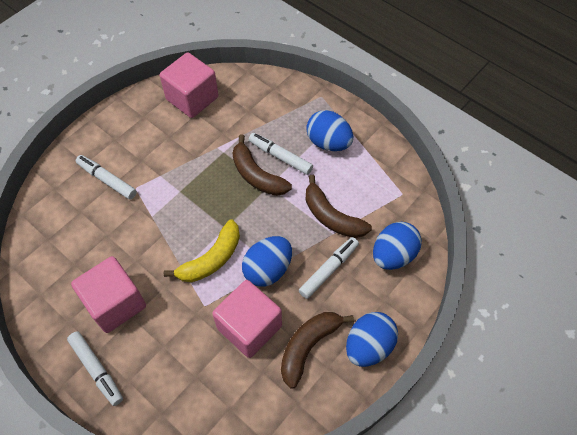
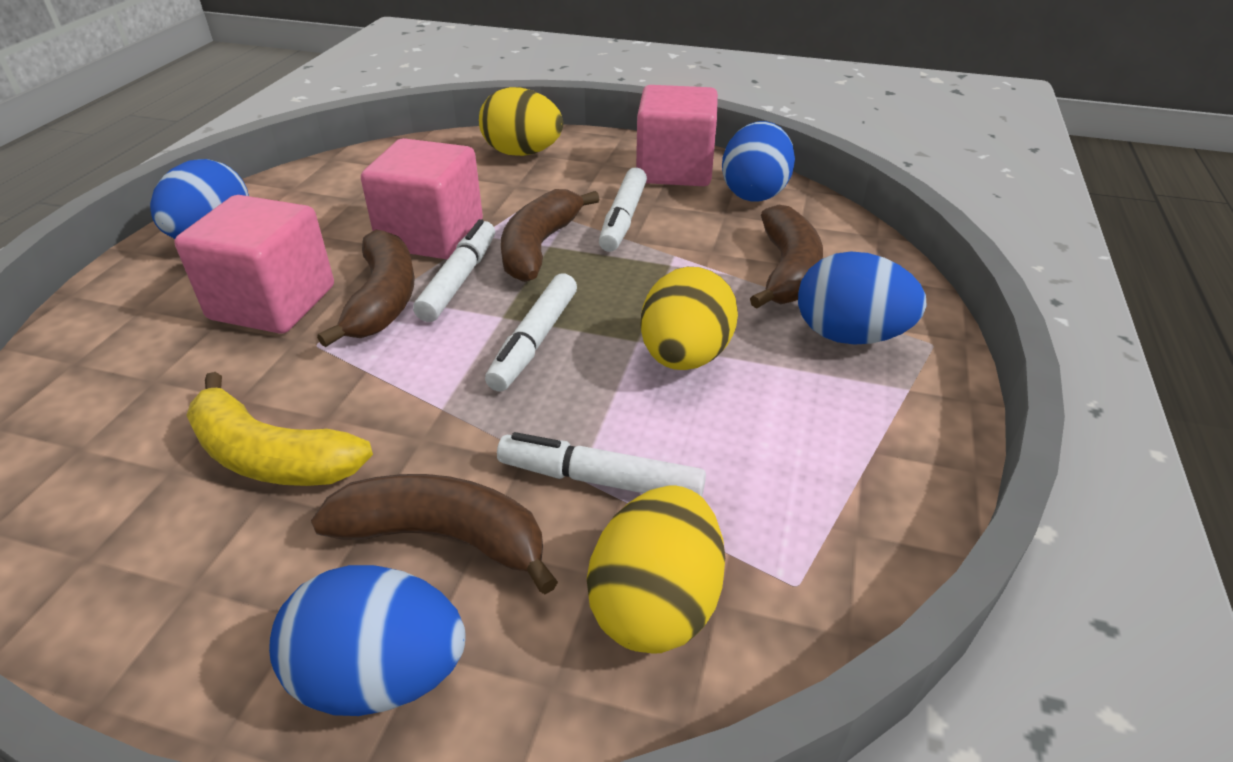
brown banana: [232,135,292,196] [281,312,354,389] [306,175,372,238] = 3 -> [311,474,558,594] [317,230,415,347] [501,189,600,282] [750,205,823,309] = 4
yellow egg: none = 0 -> [479,87,563,156] [587,486,725,654] [641,267,738,370] = 3

